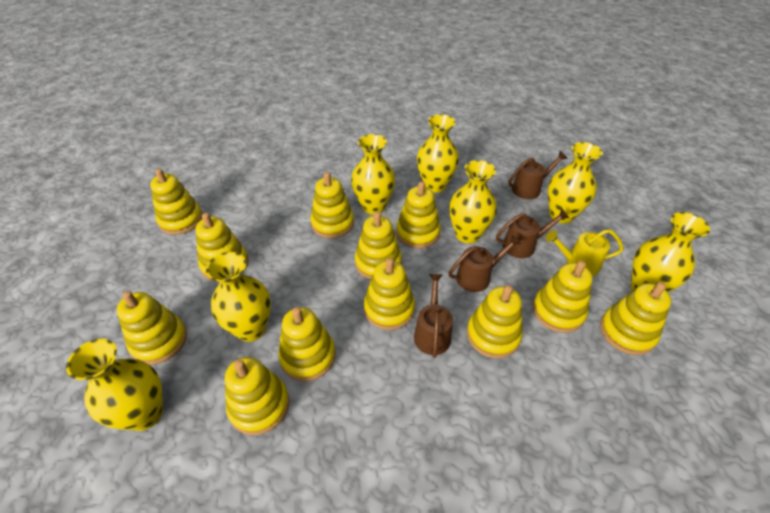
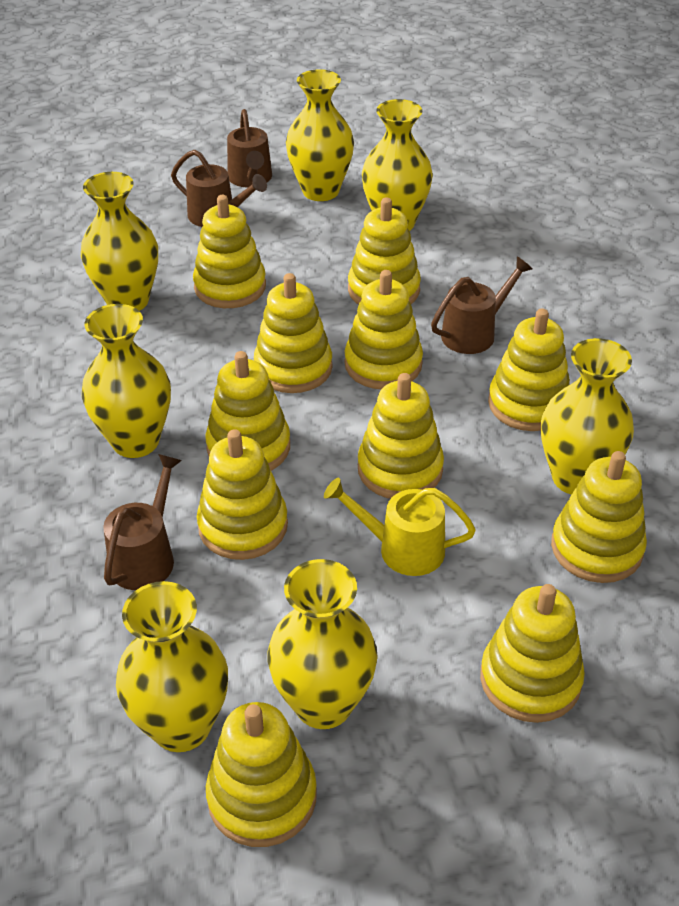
yellow stacking toy: [117,291,187,365] [150,169,203,235] [195,213,249,282] [225,357,289,435] [278,307,335,381] [310,172,354,238] [355,211,402,280] [364,258,415,330] [396,181,441,248] [467,285,523,358] [533,261,593,333] [600,282,672,355] = 12 -> [193,195,266,308] [197,429,288,560] [205,351,290,471] [206,702,317,847] [254,273,333,393] [344,270,423,389] [348,197,421,305] [358,373,444,499] [480,584,585,723] [488,308,570,431] [551,451,647,583] = 11

